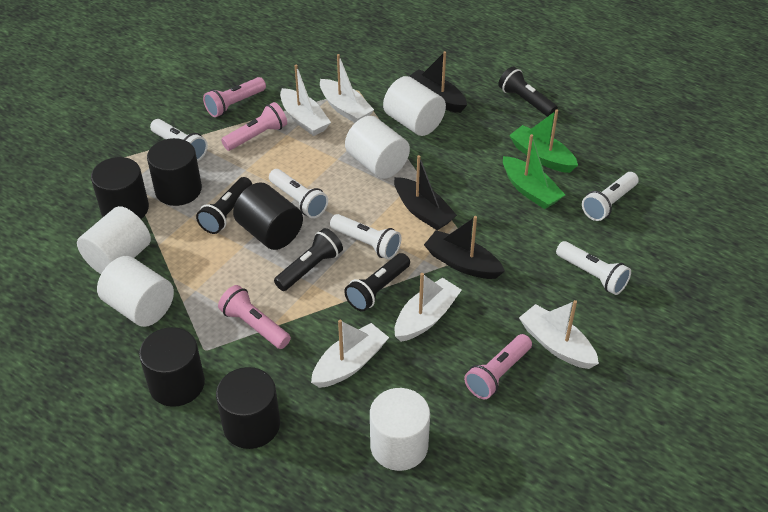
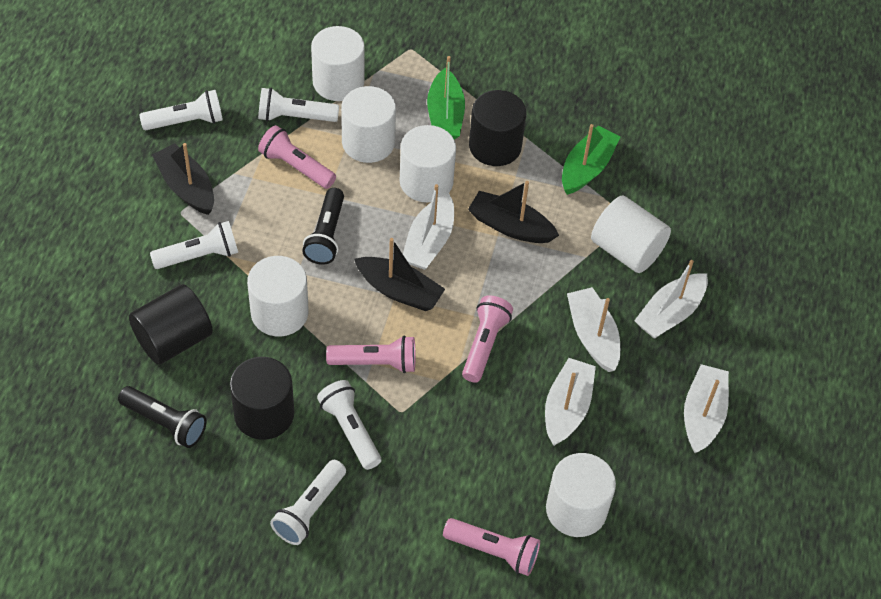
black cylinder: [91,157,149,219] [139,327,205,407] [147,138,202,206] [216,367,280,449] [233,182,303,250] = 5 -> [129,284,213,365] [230,357,294,440] [469,90,527,166] = 3
black flashlight: [196,177,252,234] [274,228,343,291] [344,253,410,312] [498,67,558,117] = 4 -> [118,386,207,448] [302,188,344,265] = 2
white cylinder: [77,206,151,274] [97,256,174,327] [345,116,410,179] [370,388,430,471] [383,76,446,136] = 5 -> [247,256,309,336] [311,26,365,101] [341,86,396,163] [400,125,456,202] [546,453,616,537] [591,195,671,273] = 6

